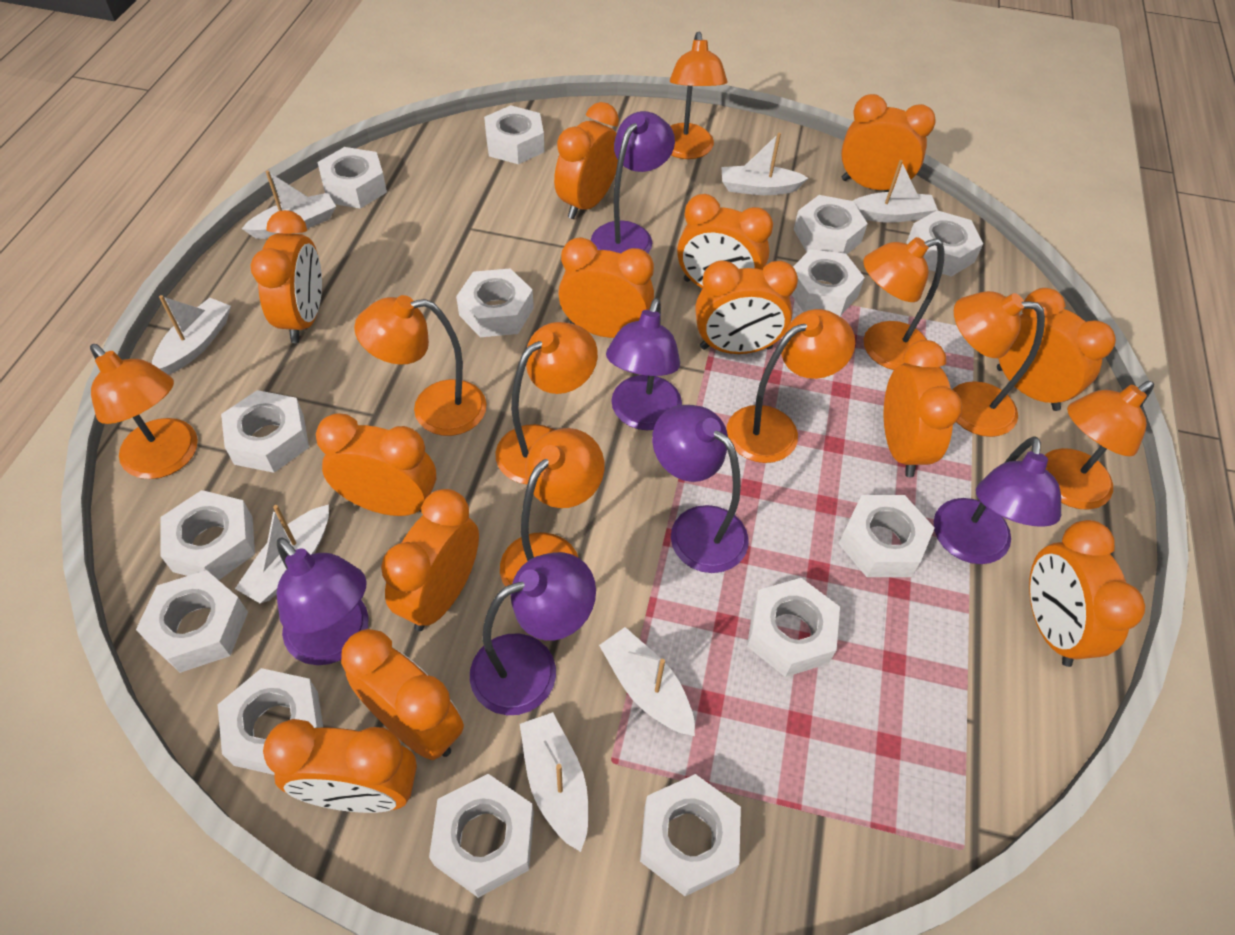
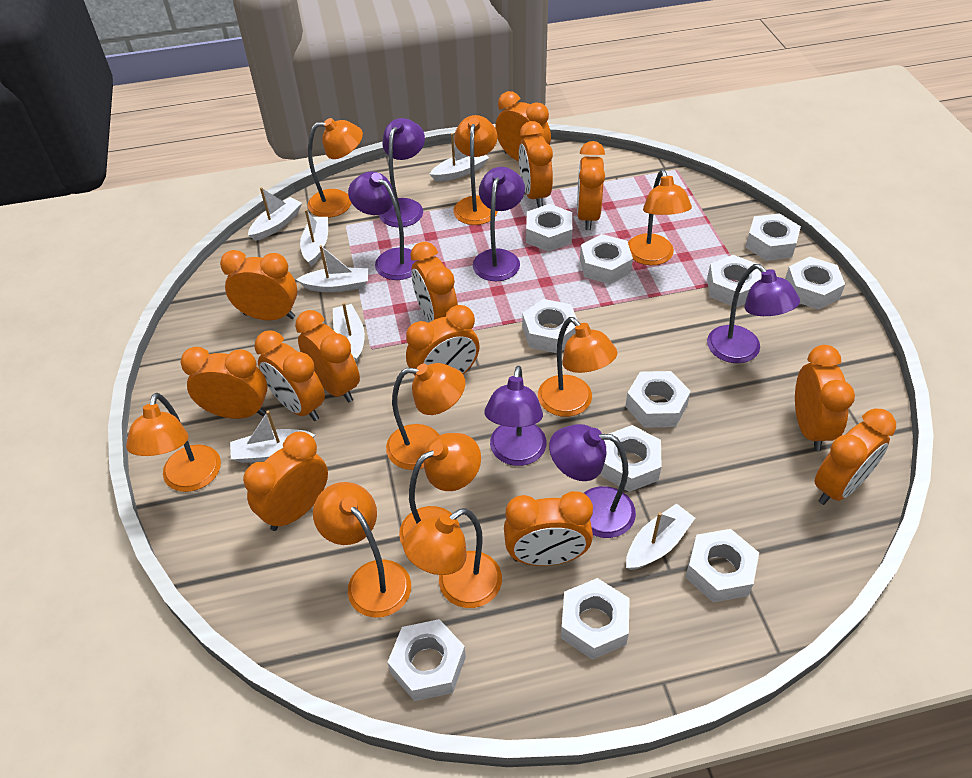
white nut: [136,570,248,673] [160,490,255,580] [218,668,323,775] [221,390,309,473] [318,147,387,209] [429,774,534,898] [456,268,534,337] [484,105,545,164] [640,774,741,896] [747,578,840,677] [791,249,865,316] [794,195,868,254] [839,495,934,577] [906,210,983,277] = 14 -> [387,619,466,701] [522,299,577,353] [526,204,572,252] [561,578,630,660] [580,234,633,284] [601,425,661,492] [625,371,691,428] [685,529,759,603] [707,255,761,307] [746,213,801,261] [785,257,845,309] = 11

